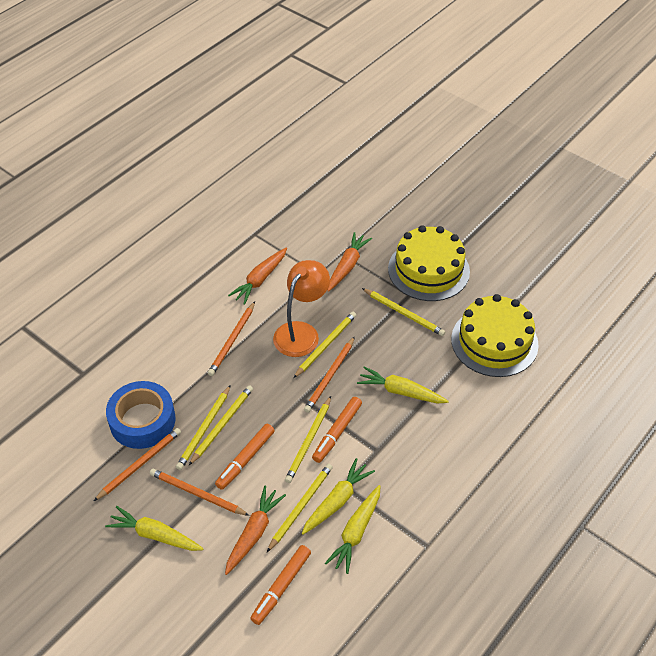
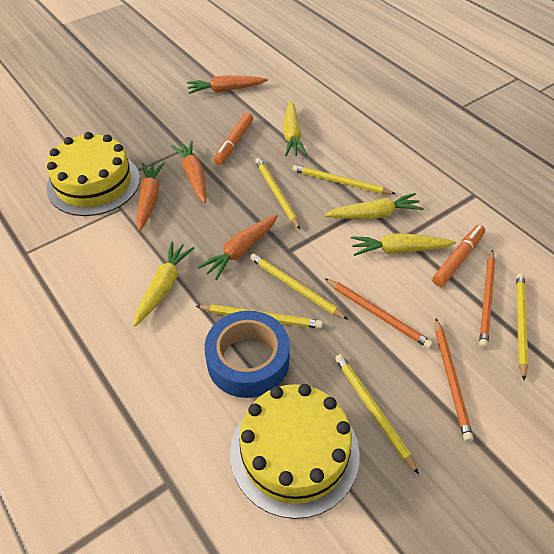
orange carrot: [225,486,286,575] [228,248,287,305] [327,232,372,292] = 3 -> [136,162,165,231] [171,141,206,203] [187,75,268,94] [198,214,278,280] = 4
orange lamp: [273,260,330,357] = 1 -> none = 0
orange marker: [215,424,275,490] [250,545,311,625] [312,397,362,463] = 3 -> [214,113,253,165] [432,225,485,287] = 2
orange pencil: [94,428,181,501] [150,468,250,516] [208,302,255,376] [304,337,355,413] = 4 -> [324,278,433,349] [435,318,473,442] [479,250,496,348] = 3

